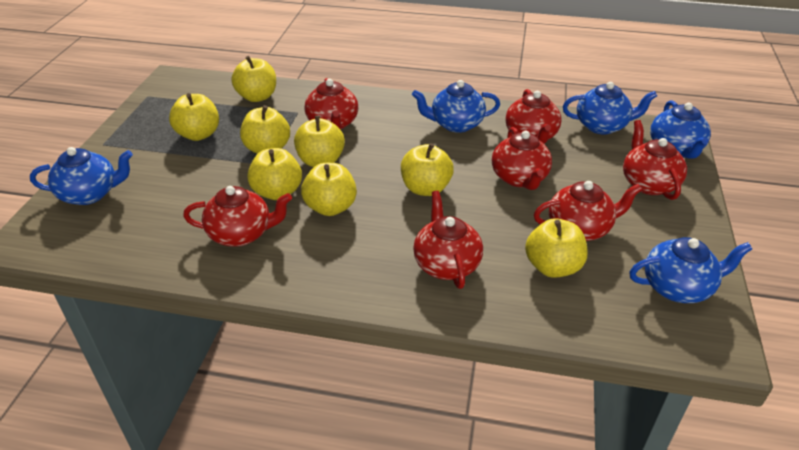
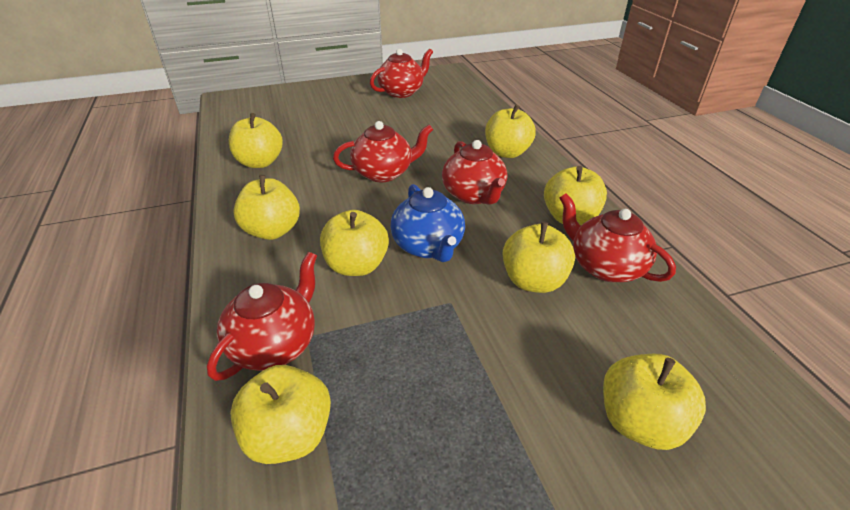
blue teapot: [30,147,133,205] [412,80,500,133] [563,82,657,135] [630,237,752,303] [650,100,711,159] = 5 -> [390,184,465,262] = 1
red teapot: [183,186,292,247] [305,78,358,130] [413,191,483,289] [492,127,552,190] [506,89,562,144] [534,181,642,241] [623,120,687,200] = 7 -> [207,252,317,381] [333,121,433,182] [370,49,433,98] [442,140,507,205] [559,193,676,282] = 5

